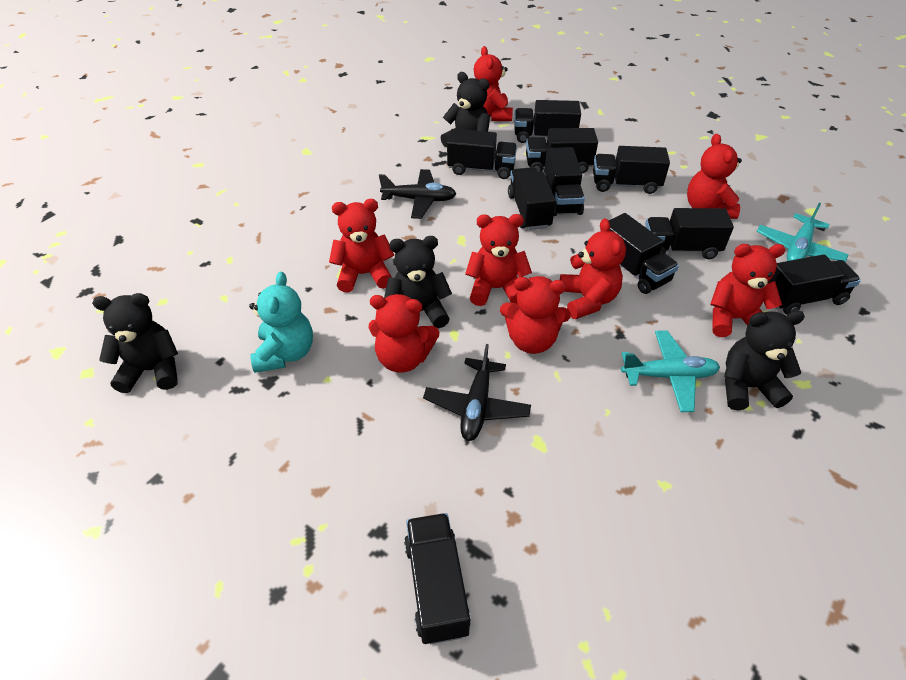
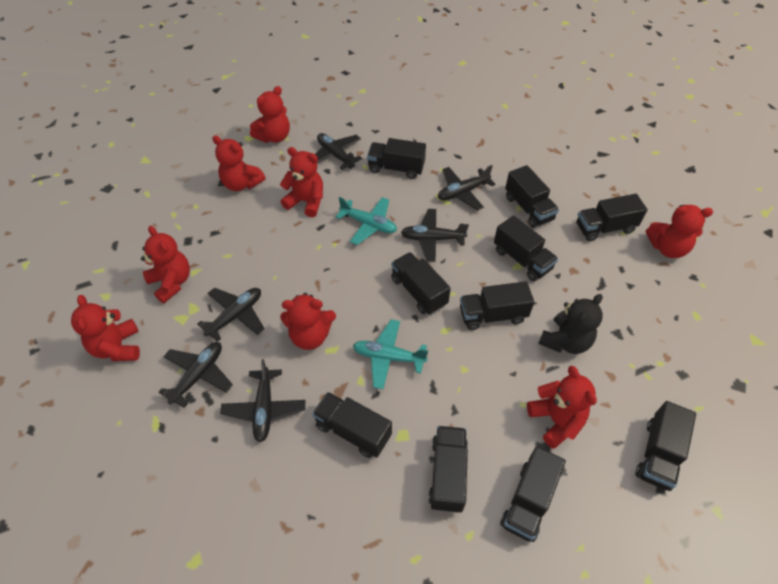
black plane: [379,169,456,219] [423,344,531,441] = 2 -> [158,342,233,408] [197,288,265,342] [220,359,305,442] [315,133,362,170] [401,209,469,262] [438,165,495,211] = 6
black teddy bear: [92,293,178,393] [384,236,452,328] [441,72,490,147] [724,310,805,411] = 4 -> [538,294,603,354] = 1
turquoise teddy bear: [249,271,313,373] = 1 -> none = 0

